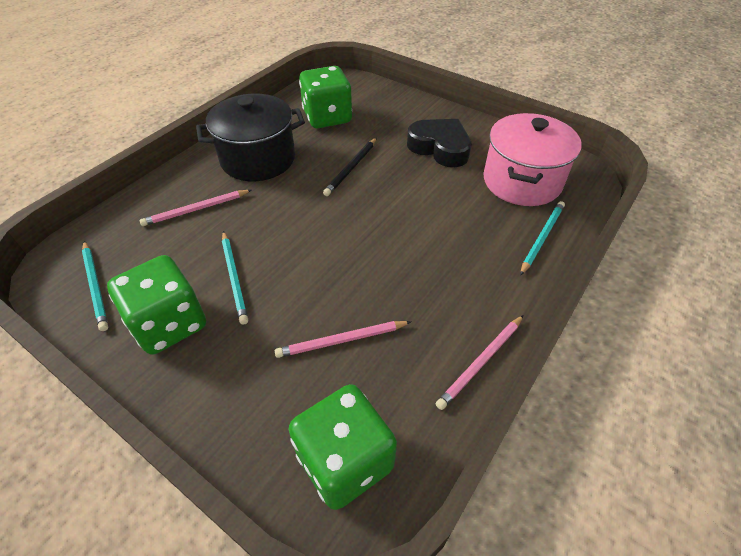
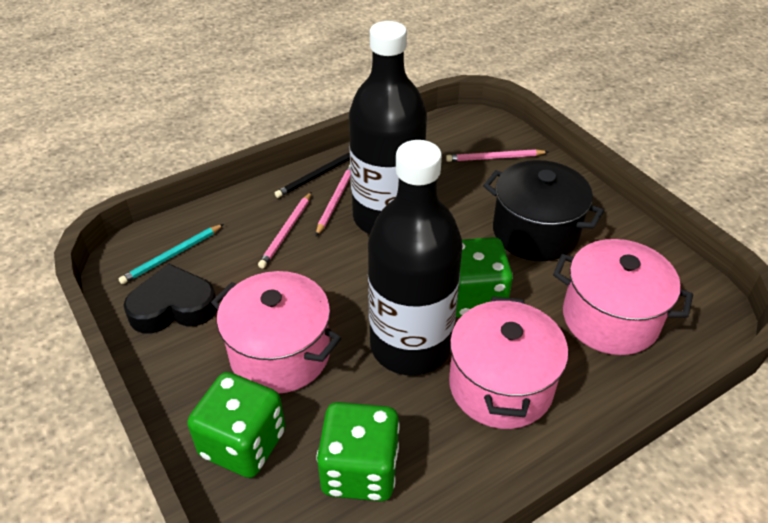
black bottle: none = 0 -> [349,21,427,234] [368,140,462,376] = 2
pink pot: [483,113,582,206] = 1 -> [211,271,342,394] [449,296,568,429] [553,239,693,355] = 3
turquoise pencil: [82,241,108,331] [222,231,248,325] [520,201,565,276] = 3 -> [118,224,224,284] = 1

